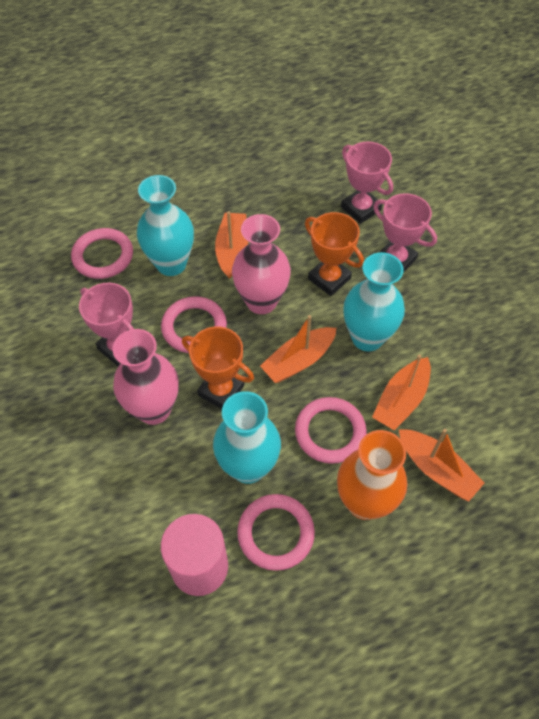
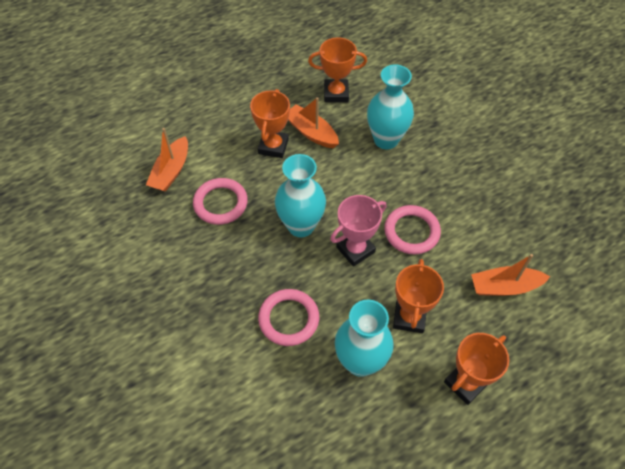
orange boat: [215,211,248,279] [260,315,337,383] [372,354,431,430] [399,429,484,502] = 4 -> [146,128,188,192] [288,97,339,148] [471,254,550,296] = 3
orange trophy: [182,326,254,409] [305,212,364,296] = 2 -> [250,89,290,158] [308,37,367,102] [393,259,444,333] [444,333,509,405] = 4
orange vase: [337,430,407,520] = 1 -> none = 0
pink cylinder: [161,514,228,596] = 1 -> none = 0
pink ring: [71,228,133,279] [161,296,227,353] [237,494,315,571] [295,397,367,464] = 4 -> [193,178,248,225] [258,289,319,346] [384,205,441,254] = 3
pink trophy: [79,283,134,367] [341,141,393,224] [373,193,437,273] = 3 -> [330,195,387,267] = 1
pink vase: [113,329,179,425] [232,214,291,314] = 2 -> none = 0

